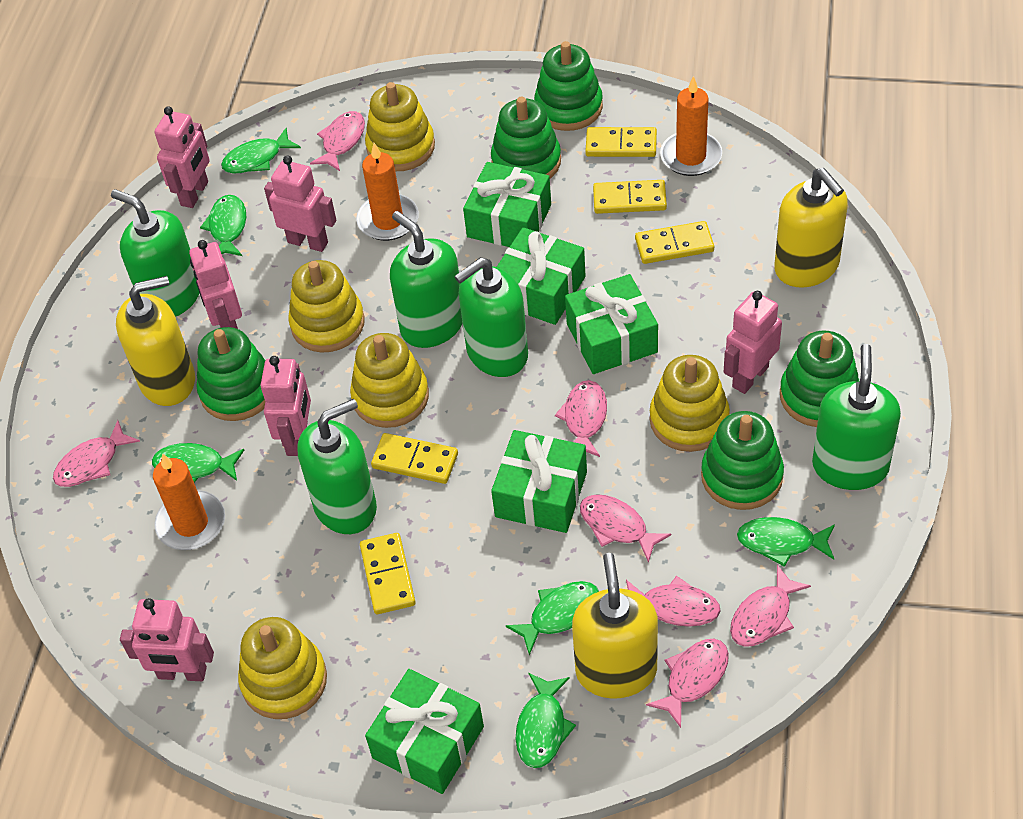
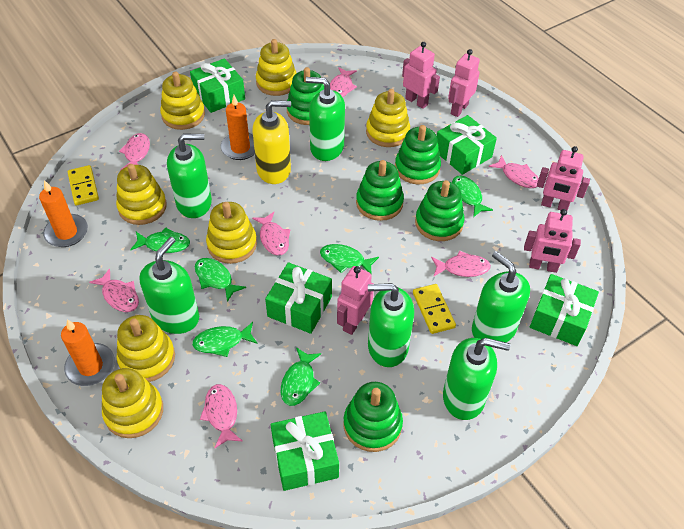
green soap dispenser: [111,189,199,317] [297,399,377,534] [390,211,463,348] [454,257,528,377] [812,344,901,490] = 5 -> [139,237,199,334] [167,134,212,218] [306,77,345,161] [368,283,414,367] [443,338,510,420] [472,251,530,342] = 6
pink robot: [120,598,214,681] [154,106,210,208] [189,240,242,329] [260,356,311,456] [264,155,336,252] [724,291,782,394] = 6 -> [337,266,374,335] [402,42,440,109] [448,49,480,117] [524,209,581,273] [537,146,590,210] = 5
yellow domino: [360,533,416,614] [371,433,458,484] [586,127,657,157] [593,180,667,214] [635,221,714,264] = 5 -> [68,165,99,206] [413,284,456,334] = 2
yellow soap dispenser: [116,276,195,406] [572,553,658,699] [774,168,848,288] = 3 -> [253,100,291,184] = 1
yellow stacking toy: [238,617,327,719] [288,260,365,353] [350,333,429,428] [365,82,435,171] [650,355,730,452] = 5 -> [102,368,163,438] [116,164,167,225] [117,315,175,382] [160,71,205,130] [206,202,257,264] [256,39,296,96] [366,89,410,147] = 7

